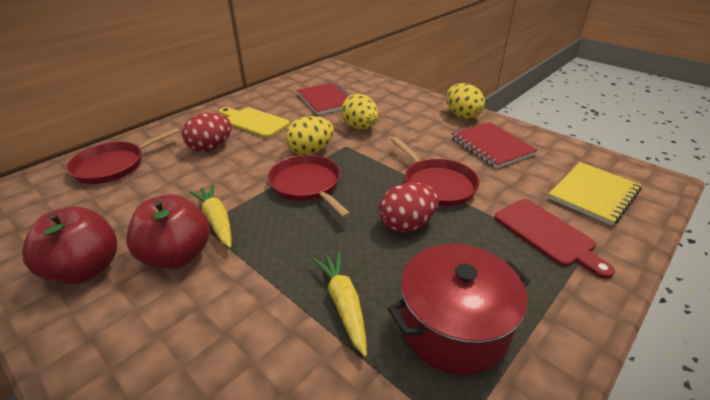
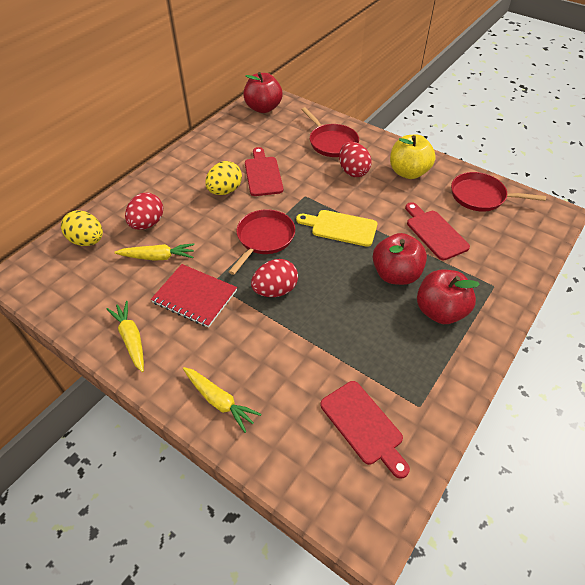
red apple: [23,207,117,284] [126,194,210,269] = 2 -> [243,72,283,113] [373,233,427,285] [417,270,480,324] = 3
red cutting board: [494,199,615,279] = 1 -> [245,147,283,196] [320,381,410,479] [405,202,470,260] = 3
red egg: [182,113,232,152] [379,182,439,232] = 2 -> [125,193,163,230] [251,259,298,297] [339,142,372,177] = 3
red notebook: [296,82,351,115] [451,122,538,168] = 2 -> [151,264,237,328] = 1
red pot: [388,244,530,375] = 1 -> none = 0
yellow apple: none = 0 -> [390,135,436,179] = 1
yellow carrot: [189,184,232,248] [312,251,367,357] = 2 -> [107,301,144,372] [114,243,195,261] [183,367,261,433] = 3
yellow egg: [285,116,334,155] [341,94,379,130] [446,83,485,119] = 3 -> [61,210,103,246] [205,161,242,195] = 2
yellow notebook: [548,162,641,226] = 1 -> none = 0

